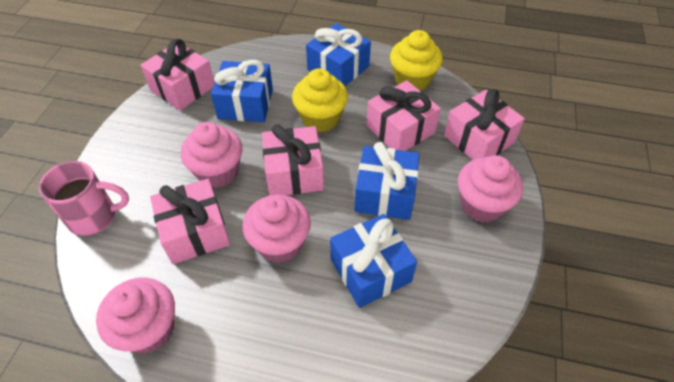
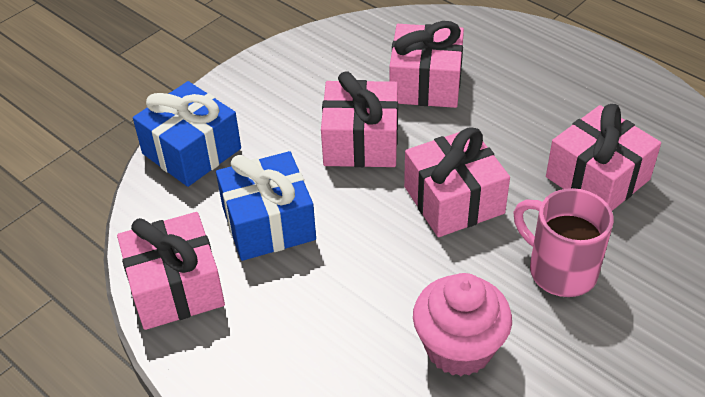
blue gift: [211,60,273,122] [306,23,371,86] [330,214,417,308] [354,142,419,220] = 4 -> [133,81,241,187] [216,151,316,261] = 2
pink cupcake: [96,278,175,354] [181,122,242,188] [242,195,311,263] [458,155,523,223] = 4 -> [413,273,512,376] = 1
yellow cupcake: [292,68,348,132] [390,30,443,91] = 2 -> none = 0

